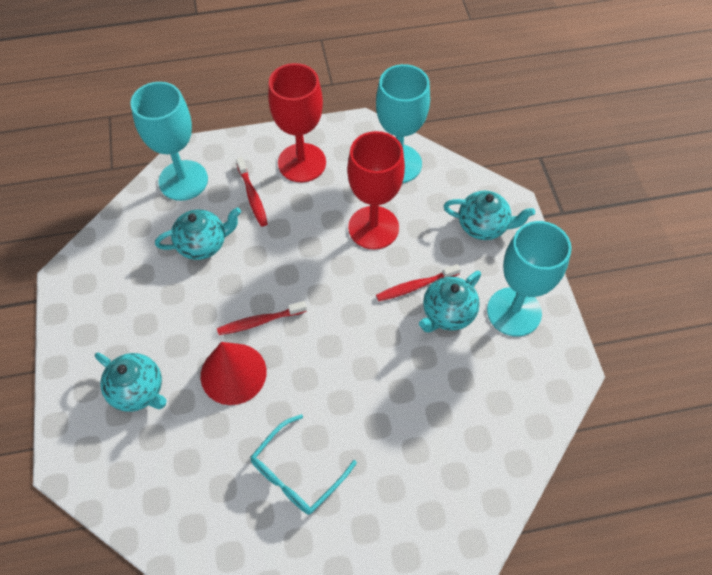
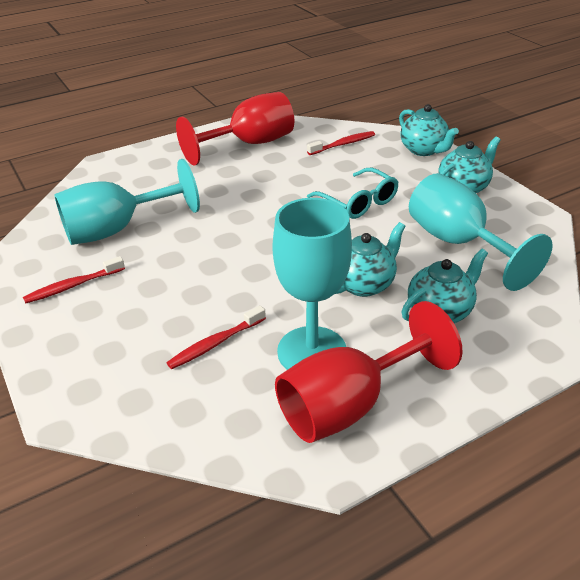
red cone: [201,342,267,405] = 1 -> none = 0

